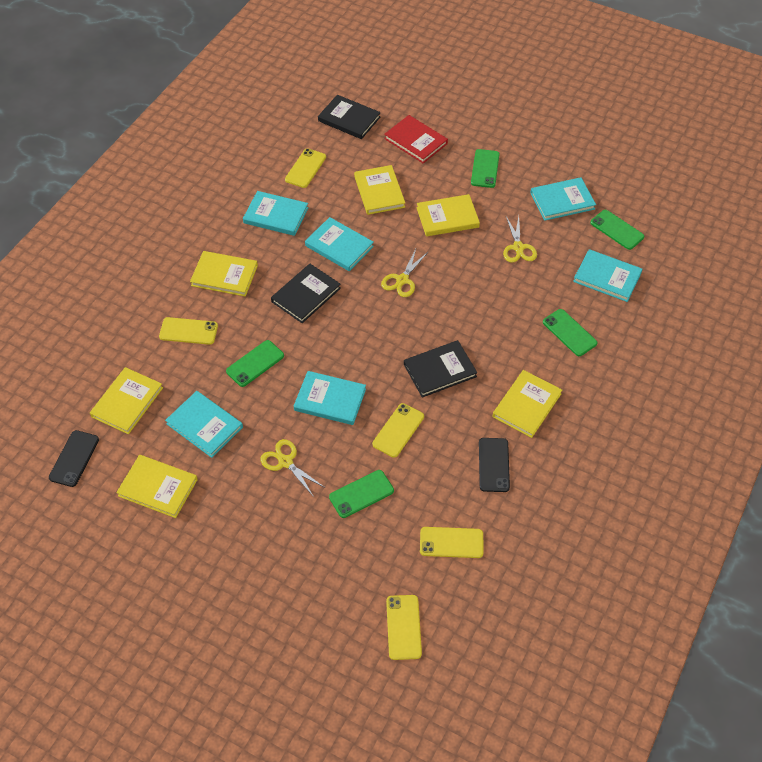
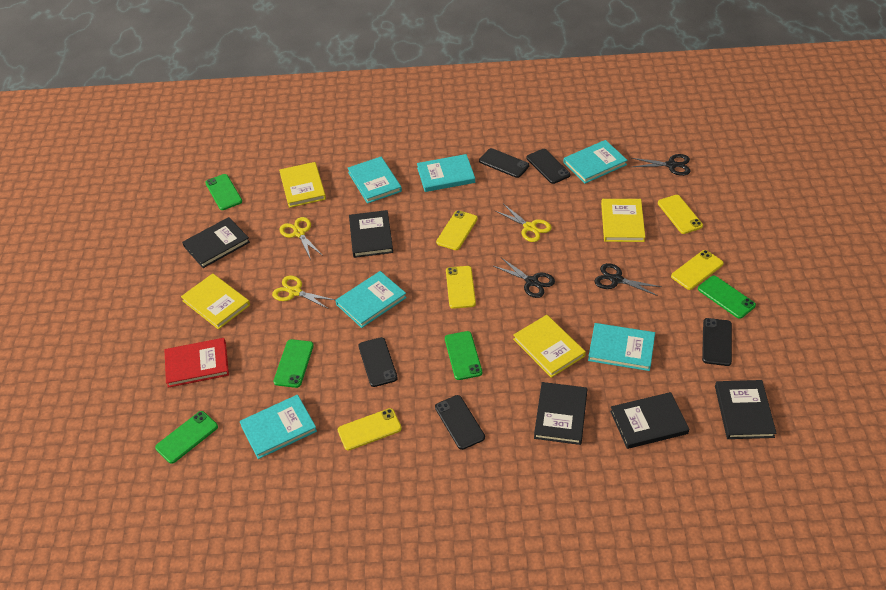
black book: [271,264,341,323] [318,95,381,139] [404,340,477,398] = 3 -> [182,217,250,268] [349,210,393,258] [534,382,588,445] [610,392,689,449] [715,380,777,439] = 5
black phone: [49,430,99,487] [479,438,510,492] = 2 -> [358,337,398,387] [435,395,485,450] [479,148,529,178] [527,149,571,184] [702,318,732,366] = 5
black scissors: none = 0 -> [493,258,555,298] [594,263,662,296] [632,154,690,176] = 3
yellow book: [90,367,163,434] [116,455,198,518] [190,251,258,297] [354,165,405,215] [417,194,480,237] [493,370,562,438] = 6 -> [181,273,250,329] [279,162,326,208] [513,315,586,378] [601,199,645,242] = 4

